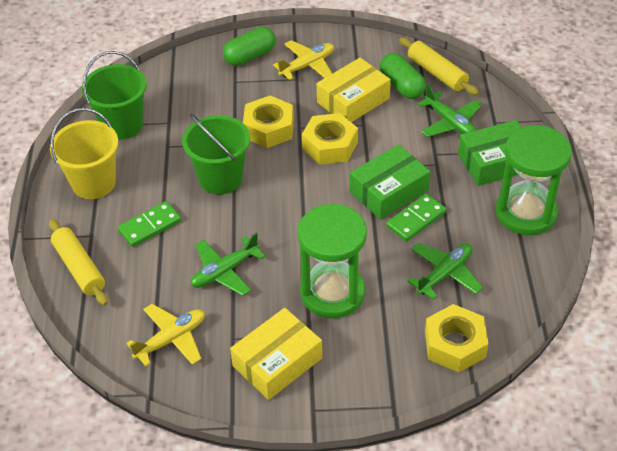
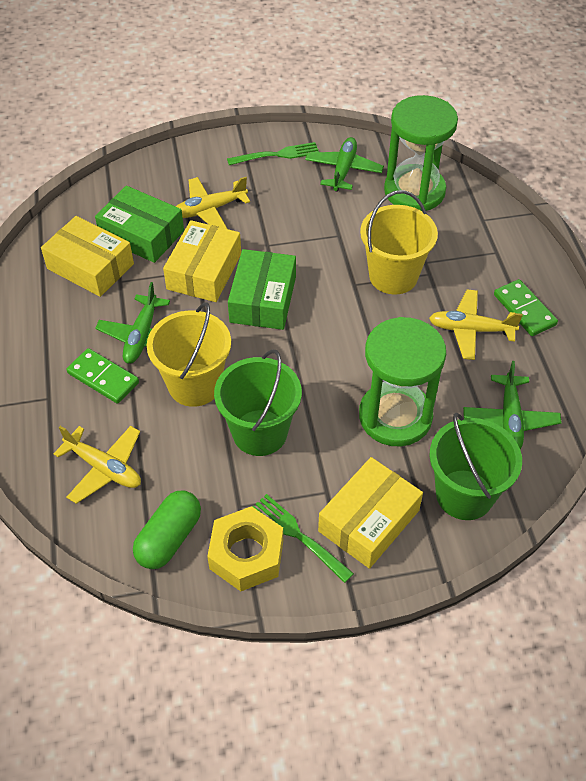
green capsule: [223,27,276,66] [380,53,426,99] = 2 -> [133,490,201,569] = 1
green fork: none = 0 -> [227,142,319,165] [252,494,354,583] = 2
yellow box: [230,308,322,400] [317,58,391,122] = 2 -> [41,216,134,297] [163,220,241,302] [318,457,423,569] = 3
yellow bucket: [50,108,118,199] = 1 -> [147,302,231,407] [360,190,438,294] = 2
yellow nut: [243,95,294,148] [302,113,358,165] [425,304,488,372] = 3 -> [207,506,283,591] = 1
yellow plane: [126,304,205,366] [273,40,334,80] = 2 -> [54,426,141,504] [175,177,250,229] [429,289,523,360] = 3
yellow rolling pin: [49,219,108,306] [399,37,479,96] = 2 -> none = 0

